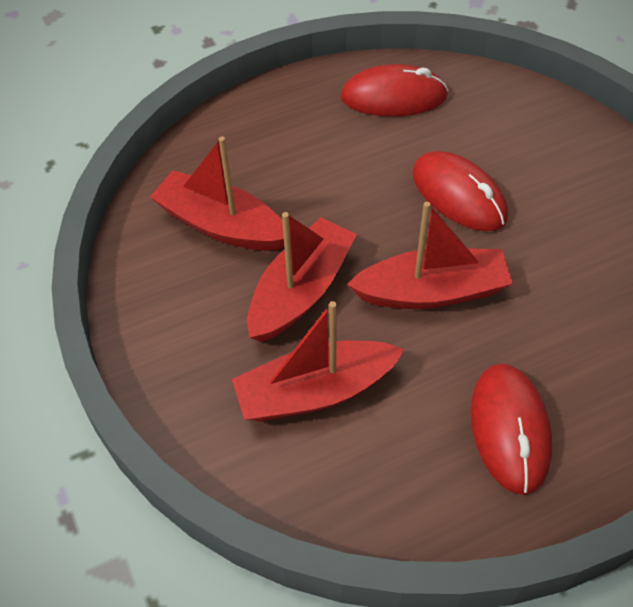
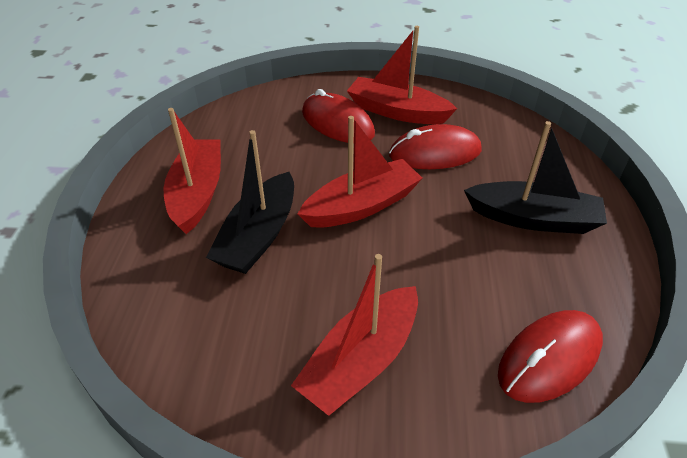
black boat: none = 0 -> [206,130,294,274] [464,121,607,234] = 2

